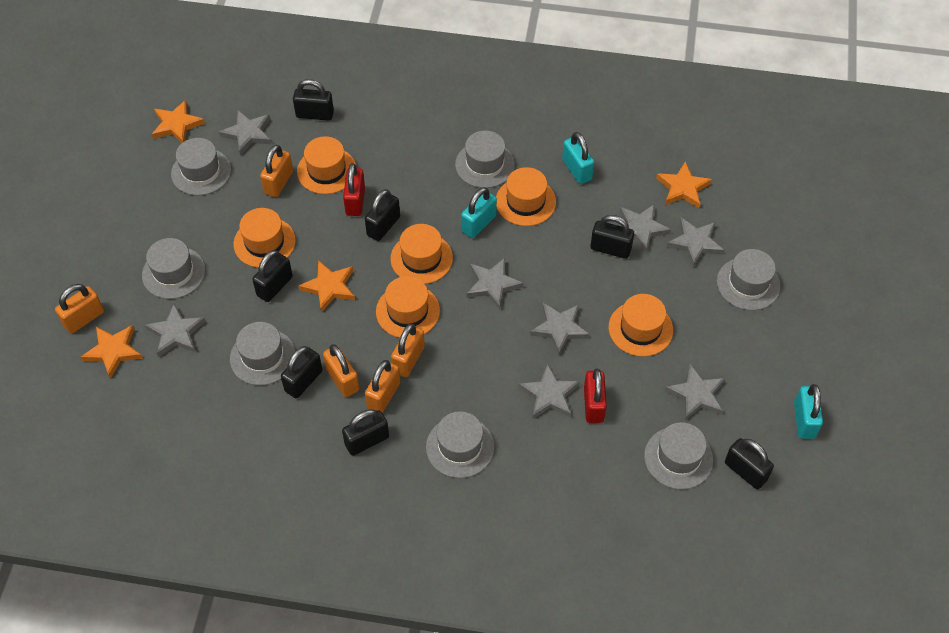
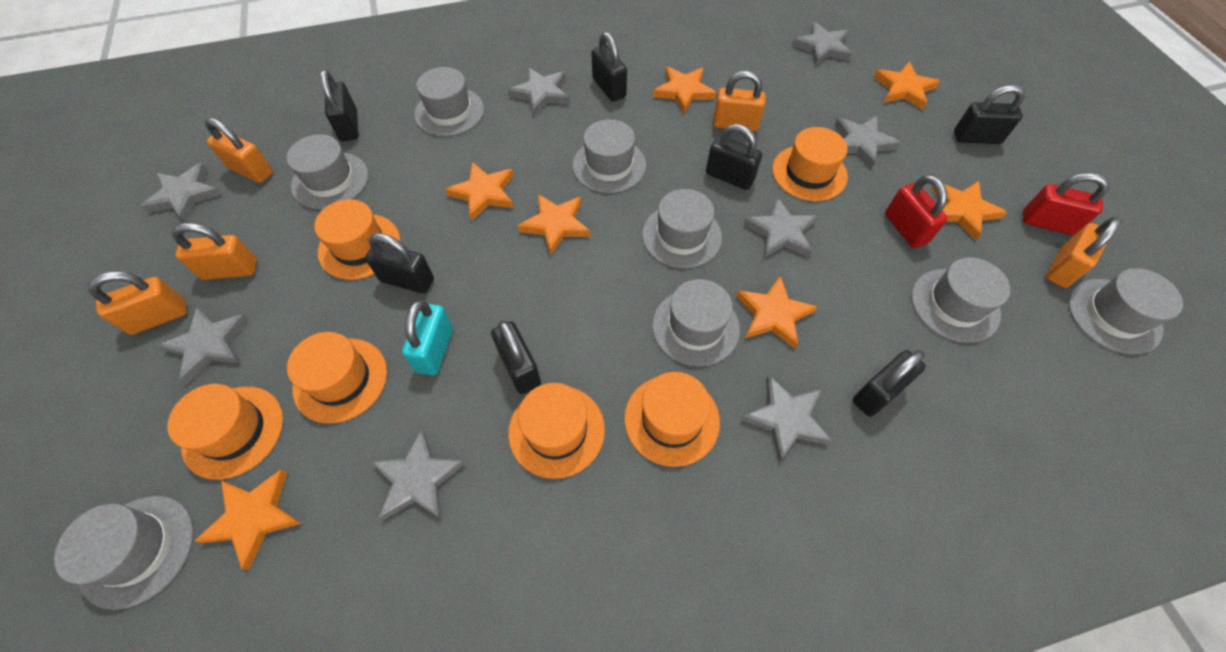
grey hat: [142,238,205,299] [171,138,231,196] [230,322,295,386] [426,411,494,478] [455,131,515,188] [644,422,713,489] [717,249,781,310] = 7 -> [54,496,194,610] [287,134,368,209] [414,67,484,136] [573,119,646,193] [642,189,722,268] [652,279,740,366] [911,257,1010,343] [1068,268,1183,354] = 8
orange star: [81,325,143,379] [152,100,205,143] [298,260,355,313] [656,161,712,208] = 4 -> [195,469,302,570] [445,162,514,221] [517,194,590,255] [653,66,716,113] [736,276,817,349] [873,62,940,110] [932,181,1007,241] = 7
turquoise padlock: [461,187,497,238] [562,132,594,184] [794,384,823,439] = 3 -> [402,300,453,375] = 1

